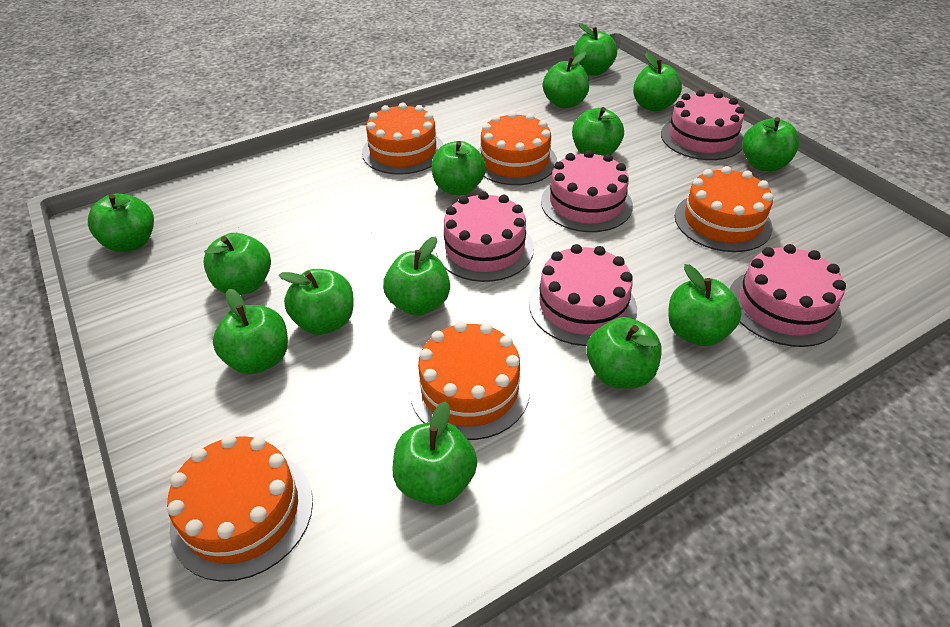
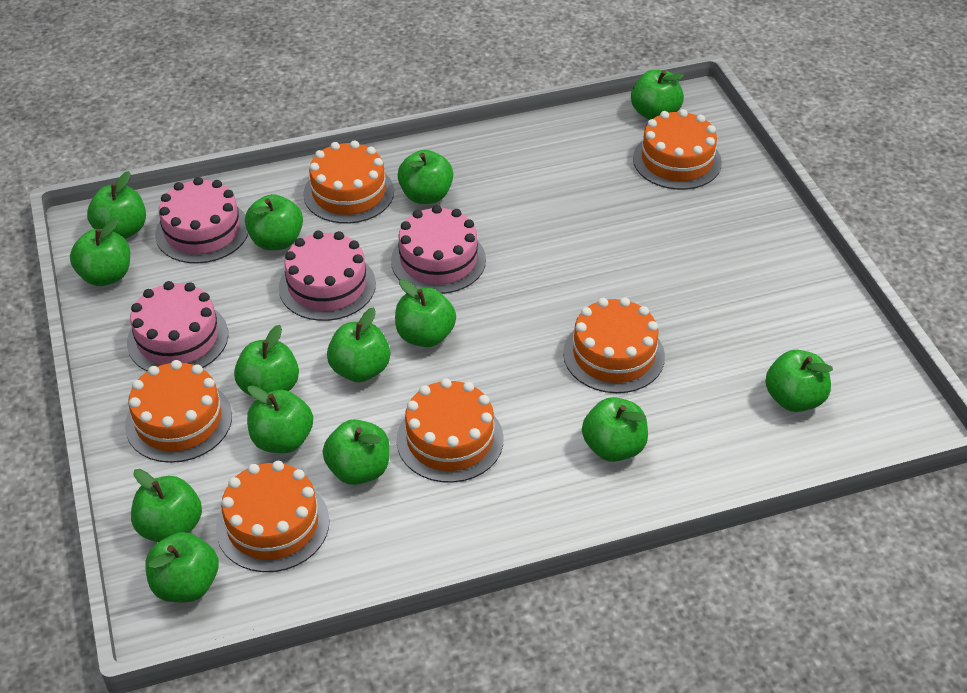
orange cake: [167,435,313,582] [362,102,443,175] [410,321,530,440] [478,111,557,185] [675,166,774,252] = 5 -> [125,360,232,463] [216,461,329,572] [303,140,394,224] [396,378,504,483] [563,297,665,393] [633,109,722,190] = 6
pink cake: [436,191,534,282] [529,244,637,346] [541,150,633,232] [661,90,744,160] [730,244,846,347] = 5 -> [127,281,228,371] [155,177,248,263] [279,230,376,321] [391,205,486,294] = 4

